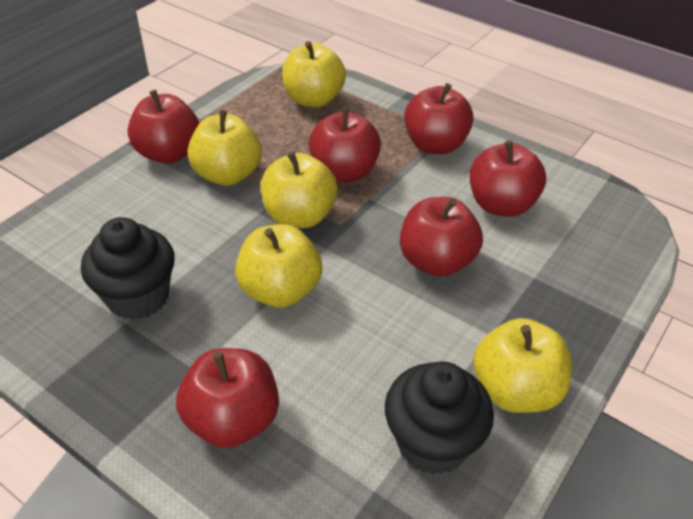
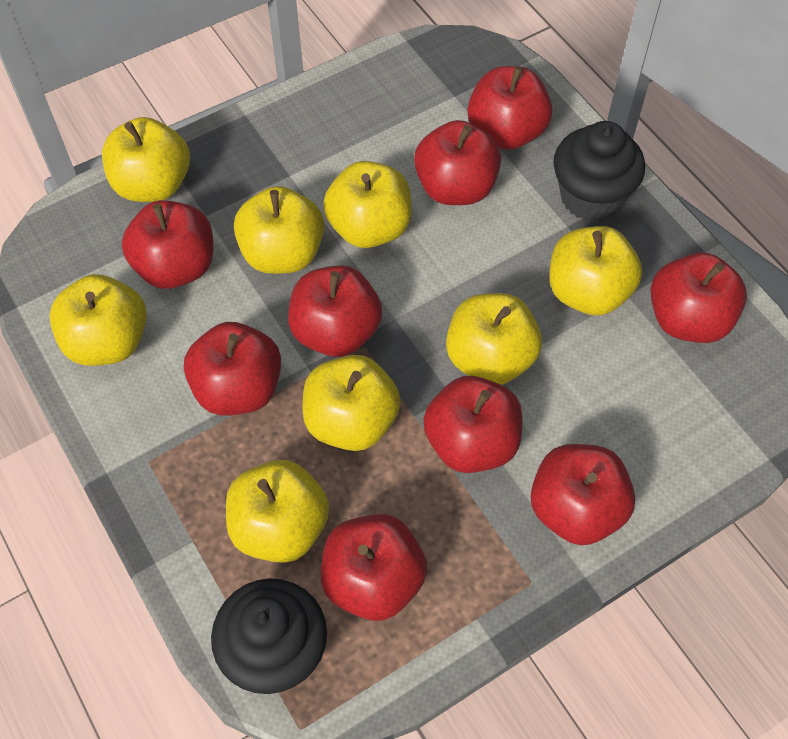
red apple: [128,90,200,164] [176,348,279,448] [309,107,381,182] [400,197,483,277] [404,83,474,154] [469,140,546,217] = 6 -> [122,200,213,289] [184,322,281,416] [288,265,382,357] [321,514,427,621] [414,120,501,205] [423,376,522,473] [468,66,552,150] [530,444,635,545] [651,252,747,343] = 9
yellow apple: [187,110,262,186] [235,224,322,308] [261,151,338,228] [282,41,346,108] [473,318,572,413] = 5 -> [49,274,147,366] [102,117,190,202] [226,460,329,563] [234,186,324,274] [302,355,401,451] [323,161,412,248] [446,293,542,385] [549,226,642,315] = 8

